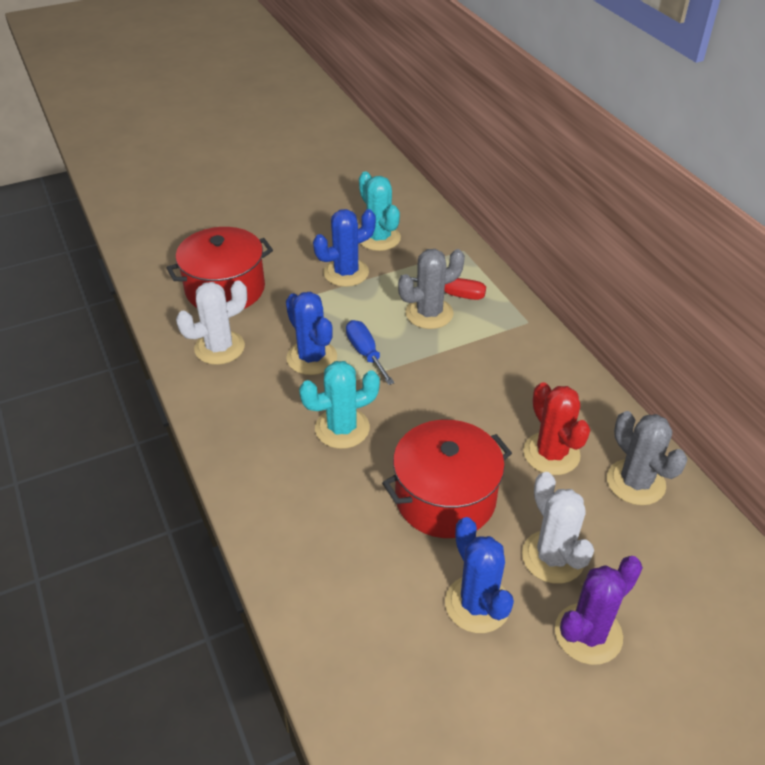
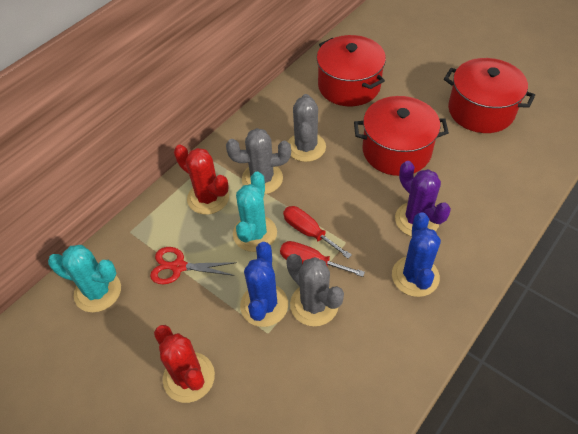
blue cactus: [286,292,337,375] [313,209,376,287] [445,517,514,633] = 3 -> [240,242,288,327] [392,212,441,297] = 2
blue screwdriver: [346,320,395,385] = 1 -> none = 0
grey cactus: [398,249,465,329] [607,411,688,505] = 2 -> [226,128,291,194] [286,254,344,326] [288,94,326,162] = 3
red cactus: [523,382,590,475] = 1 -> [154,325,215,403] [174,144,229,215] = 2
red pot: [166,227,273,309] [382,420,512,538] = 2 -> [317,35,386,106] [354,96,449,176] [444,58,535,133] = 3
red scissors: none = 0 -> [150,247,237,284] = 1
red screwdriver: [399,275,486,300] = 1 -> [280,241,365,277] [283,206,352,259] = 2
white cactus: [176,280,247,365] [522,472,594,584] = 2 -> none = 0

